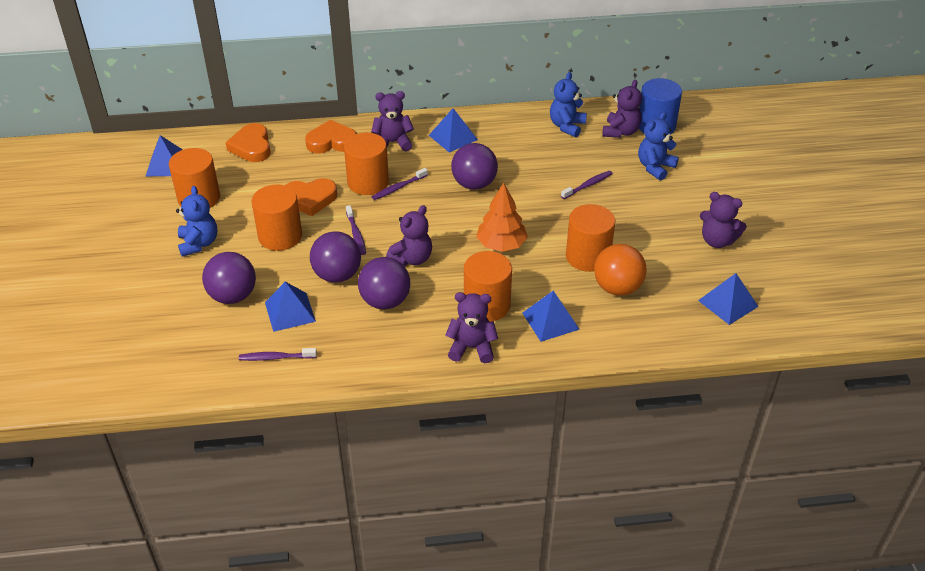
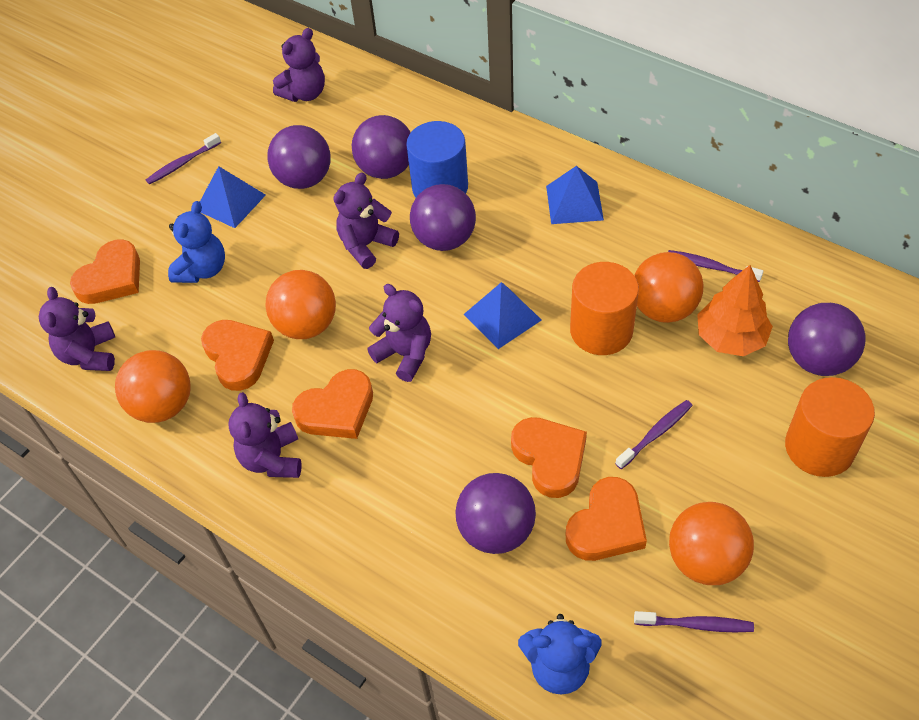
blue pyramid: [146,135,183,176] [265,282,316,332] [429,108,478,153] [523,291,580,342] [698,273,759,325] = 5 -> [200,166,266,228] [464,282,541,349] [546,166,604,224] = 3
blue teddy bear: [176,186,217,257] [550,72,587,137] [638,112,679,180] = 3 -> [168,201,225,283] [518,614,602,695] = 2
orange ball: [594,244,647,296] = 1 -> [115,350,191,423] [265,270,336,339] [634,252,703,323] [669,502,754,585] = 4
orange cylinder: [169,148,220,208] [252,184,302,251] [344,133,389,195] [464,251,512,322] [566,204,615,272] = 5 -> [570,262,639,355] [785,377,875,477] = 2
orange heart: [225,123,271,162] [285,178,337,216] [305,120,357,153] = 3 -> [70,239,140,304] [201,320,274,391] [292,369,373,439] [511,417,587,498] [566,477,647,561] = 5
purple ball: [202,252,256,304] [310,231,361,283] [358,257,410,310] [451,143,498,190] = 4 -> [267,125,331,189] [352,115,411,179] [410,184,476,251] [455,473,536,554] [788,303,865,376] = 5

